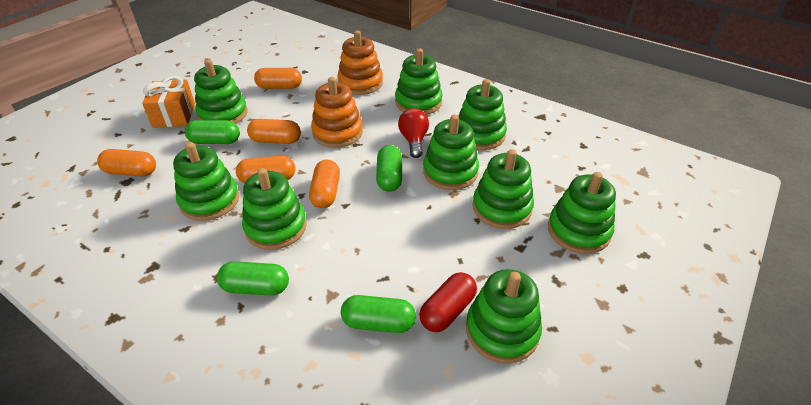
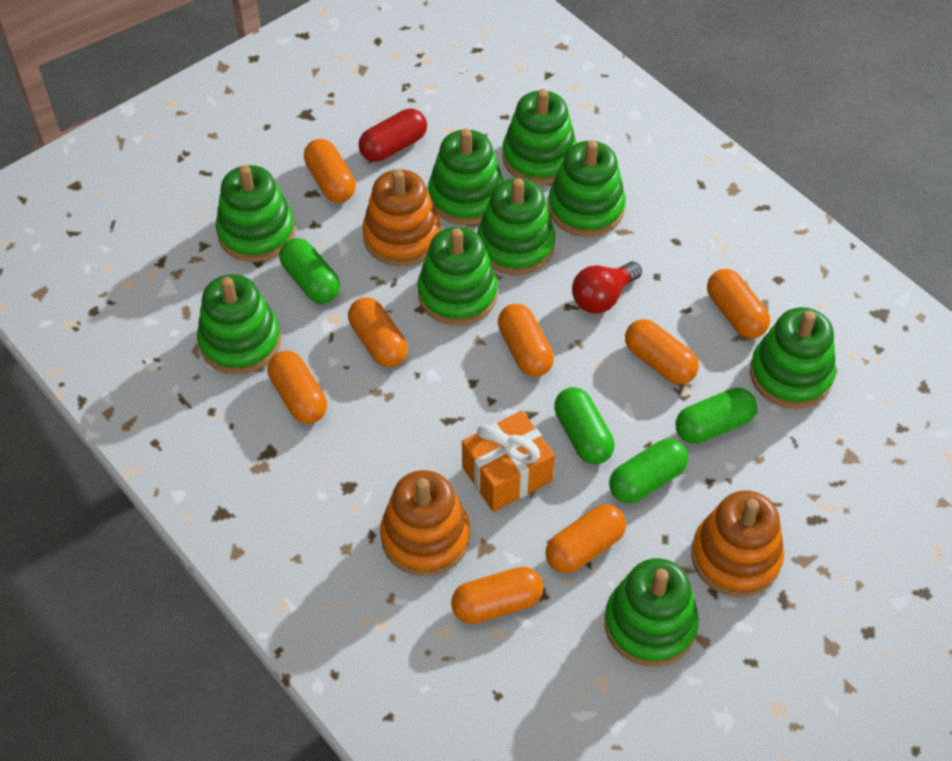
orange capsule: [97,149,156,177] [236,156,295,183] [247,119,301,144] [254,68,302,89] [309,160,340,208] = 5 -> [267,351,327,424] [304,139,356,202] [348,297,408,367] [451,567,543,624] [498,304,554,377] [545,504,626,573] [625,319,699,384] [707,269,770,338] = 8
orange stacking toy: [311,77,363,148] [337,31,383,95] = 2 -> [362,169,441,267] [380,470,470,576] [691,490,784,597] = 3

